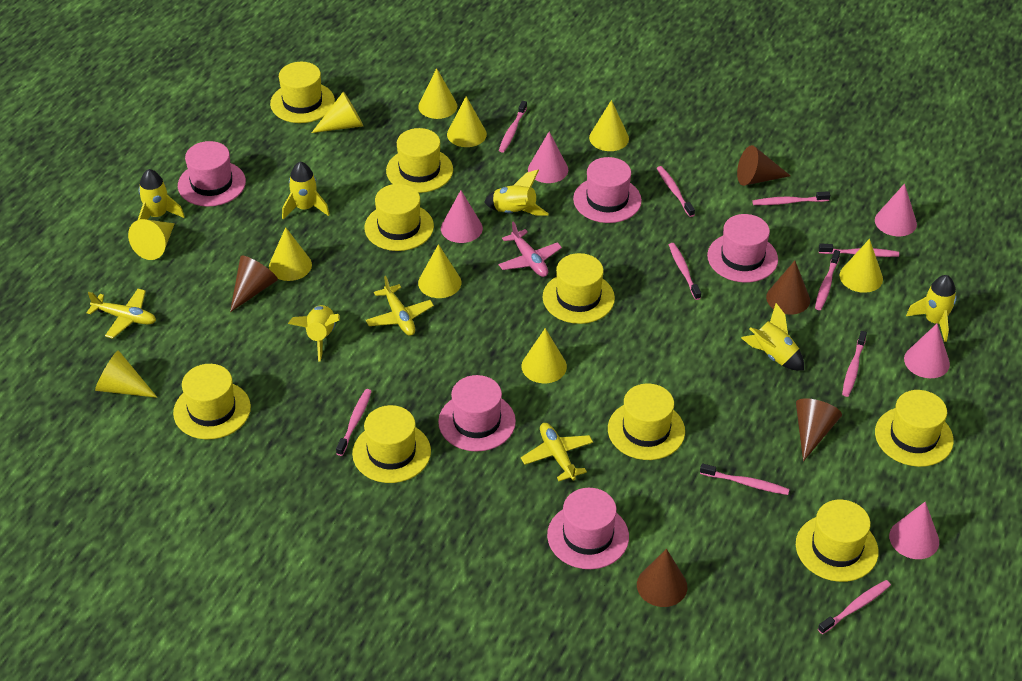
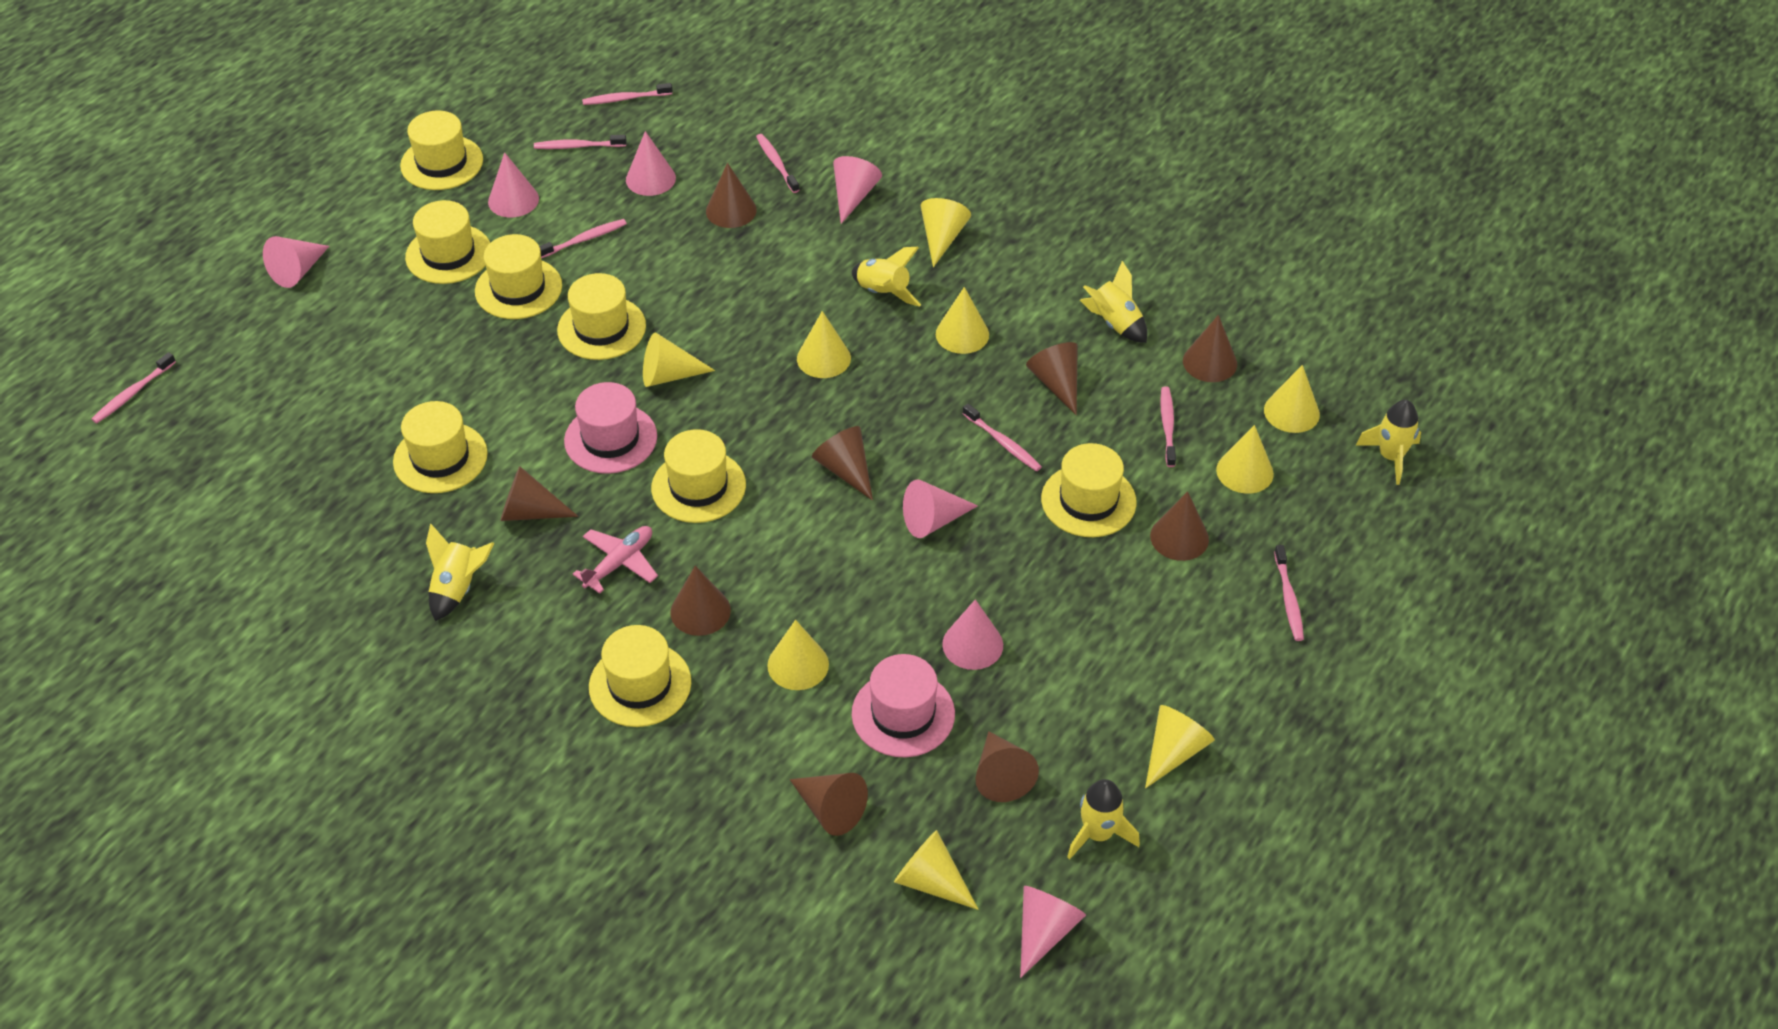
brown cone: [230,256,278,312] [637,549,687,607] [737,145,791,186] [766,261,810,315] [796,398,842,461] = 5 -> [500,466,578,521] [670,566,731,636] [706,163,757,228] [790,773,868,836] [812,426,873,500] [976,731,1039,802] [1026,342,1078,415] [1150,491,1209,561] [1183,315,1237,382] = 9
pink cone: [441,190,483,243] [528,132,568,183] [875,184,917,236] [889,502,939,559] [904,324,950,378] = 5 -> [263,236,329,288] [488,152,539,217] [626,131,676,196] [833,156,882,224] [903,479,978,538] [942,599,1003,670] [1020,886,1086,978] = 7
pink hat: [178,141,246,206] [438,375,516,452] [547,488,629,569] [573,157,642,223] [707,214,778,282] = 5 -> [564,382,657,474] [852,654,955,757] = 2
pink toothbrush: [336,389,372,456] [499,101,527,153] [657,166,695,217] [669,243,701,300] [700,463,789,495] [752,191,830,205] [815,250,840,310] [818,580,891,634] [819,244,899,257] [842,331,867,397] = 10 -> [92,352,176,423] [534,135,627,149] [539,219,627,258] [582,83,673,105] [756,134,799,193] [963,404,1042,471] [1160,386,1176,467] [1274,545,1304,641] = 8
yellow cone: [95,350,157,398] [128,219,175,260] [269,227,312,281] [311,91,363,133] [418,68,457,119] [418,244,461,298] [447,96,487,147] [522,328,567,383] [589,100,629,151] [840,239,883,293] = 10 -> [643,332,715,387] [767,620,829,690] [797,311,851,378] [894,830,979,910] [921,198,971,267] [936,287,989,354] [1145,705,1215,788] [1216,425,1274,494] [1264,365,1320,433] = 9
yellow hat: [173,364,251,439] [270,62,335,123] [352,405,431,483] [364,184,434,251] [386,128,453,193] [543,253,615,324] [608,383,685,460] [796,500,879,582] [875,390,954,467] = 9 -> [393,401,488,493] [400,110,483,190] [405,200,490,284] [475,234,562,319] [557,273,646,360] [589,625,691,727] [651,429,746,523] [1041,443,1137,537] = 8
yellow plane: [86,289,156,339] [366,276,434,336] [521,423,593,481] = 3 -> none = 0
yellow rocket: [138,169,185,220] [282,162,330,219] [288,305,340,362] [484,170,549,215] [741,303,804,370] [906,275,957,342] = 6 -> [426,524,494,621] [852,247,921,307] [1067,779,1140,859] [1080,261,1147,343] [1356,400,1421,485] = 5

